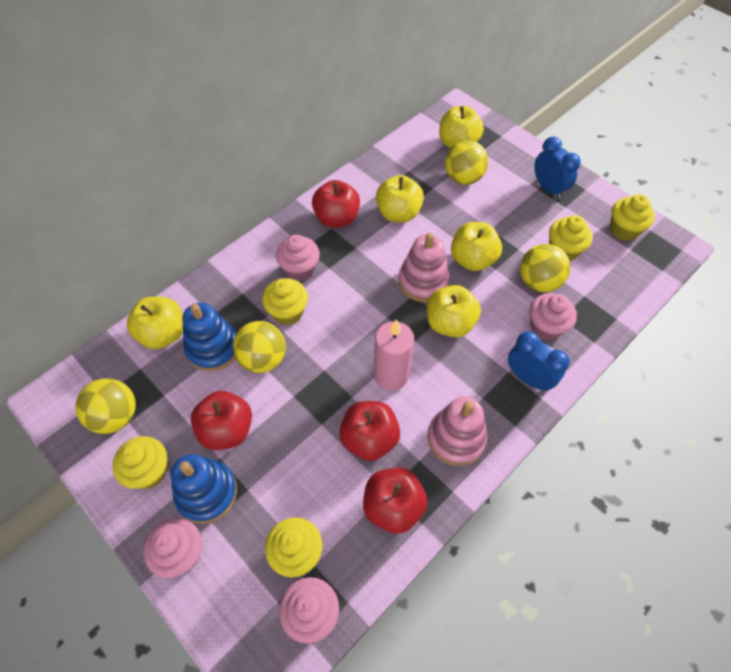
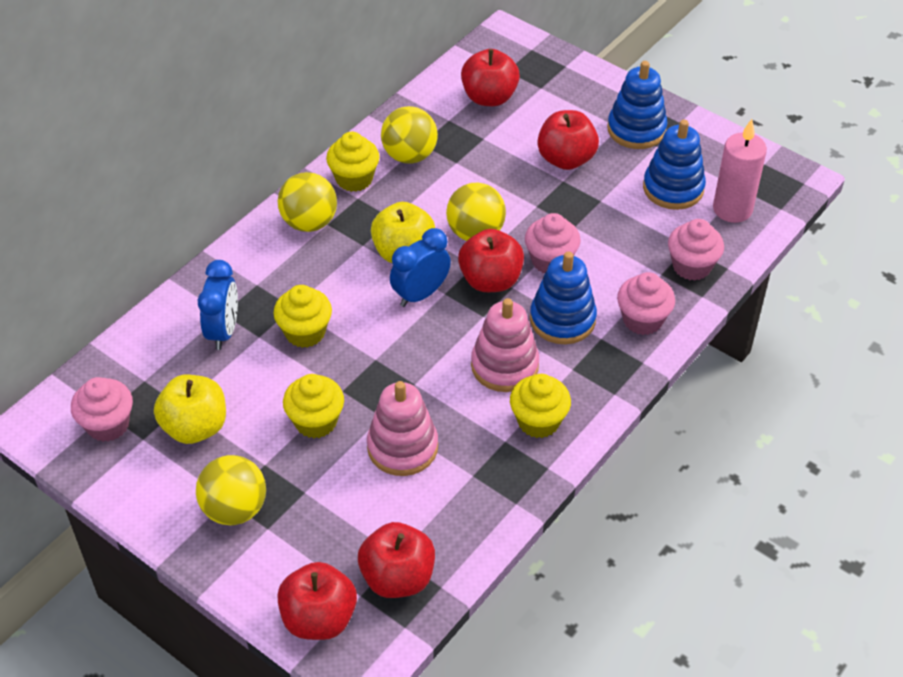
blue stacking toy: [171,454,237,524] [182,303,237,372] = 2 -> [530,251,597,344] [607,61,668,149] [643,120,706,210] = 3
red apple: [191,391,252,450] [312,180,360,228] [339,401,400,461] [363,468,428,534] = 4 -> [277,562,357,640] [358,522,435,598] [458,229,524,292] [461,49,520,106] [537,110,599,170] = 5
yellow apple: [127,297,183,349] [376,175,424,222] [427,285,481,338] [439,106,484,148] [451,222,502,271] = 5 -> [154,375,226,444] [371,202,435,263] = 2
yellow cupcake: [112,436,167,489] [262,278,308,325] [265,517,322,577] [549,215,593,261] [610,194,655,241] = 5 -> [273,285,332,348] [283,374,344,438] [326,132,379,192] [510,374,571,438] = 4

